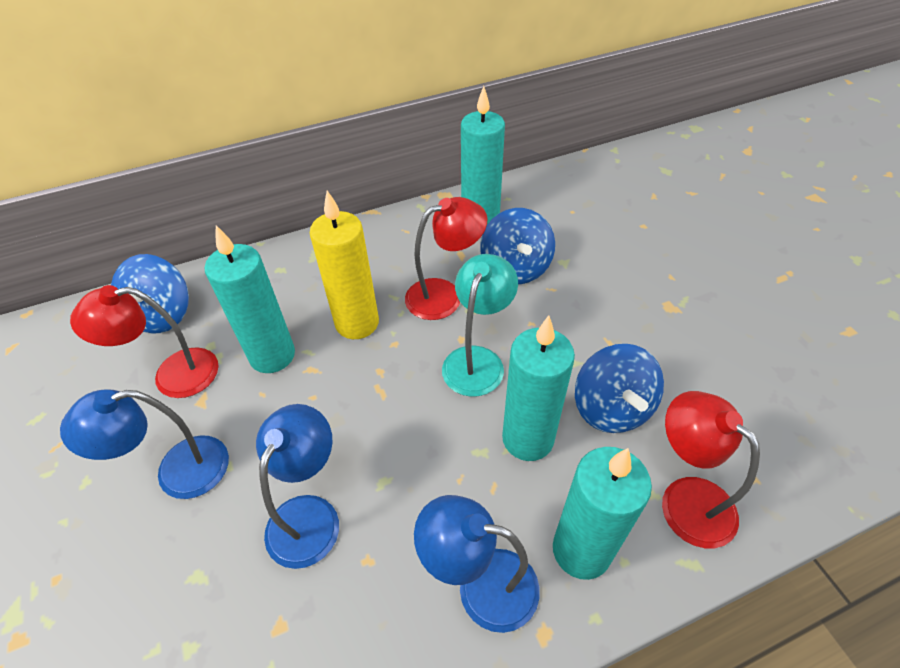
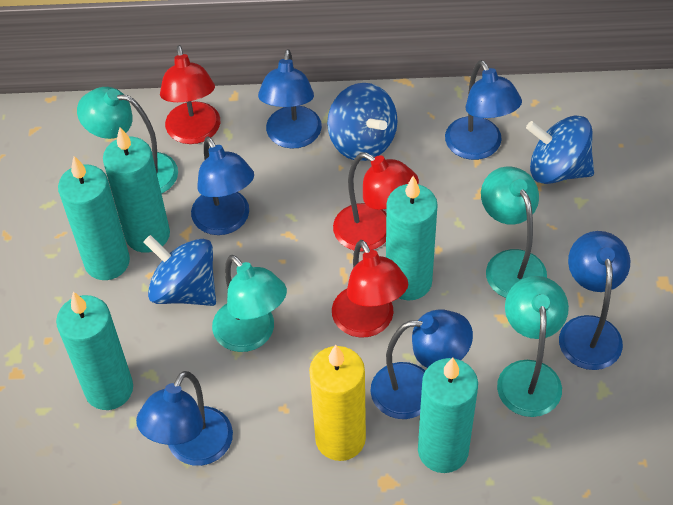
blue lamp: [60,389,229,499] [256,404,339,569] [414,495,540,633] = 3 -> [136,371,233,466] [191,137,254,235] [258,49,322,149] [370,309,473,419] [445,60,522,160] [559,231,630,370] = 6
turquoise candle: [205,225,295,373] [461,86,505,225] [502,315,575,461] [553,447,652,580] = 4 -> [56,292,133,410] [58,156,130,280] [103,127,170,253] [386,176,438,301] [418,357,478,473] = 5
turquoise lamp: [442,254,518,397] = 1 -> [77,87,178,194] [212,255,287,352] [481,166,547,298] [497,276,569,417] = 4

